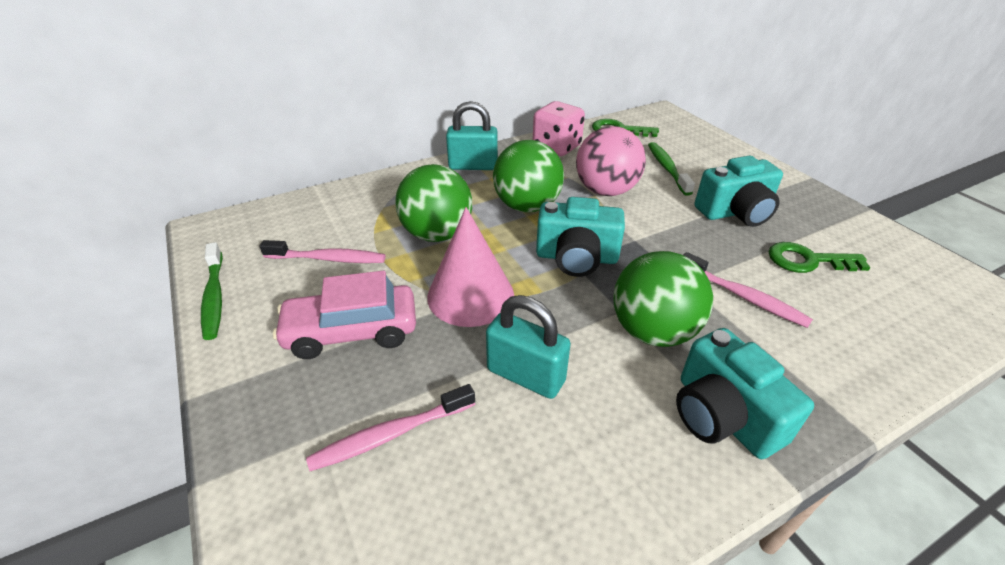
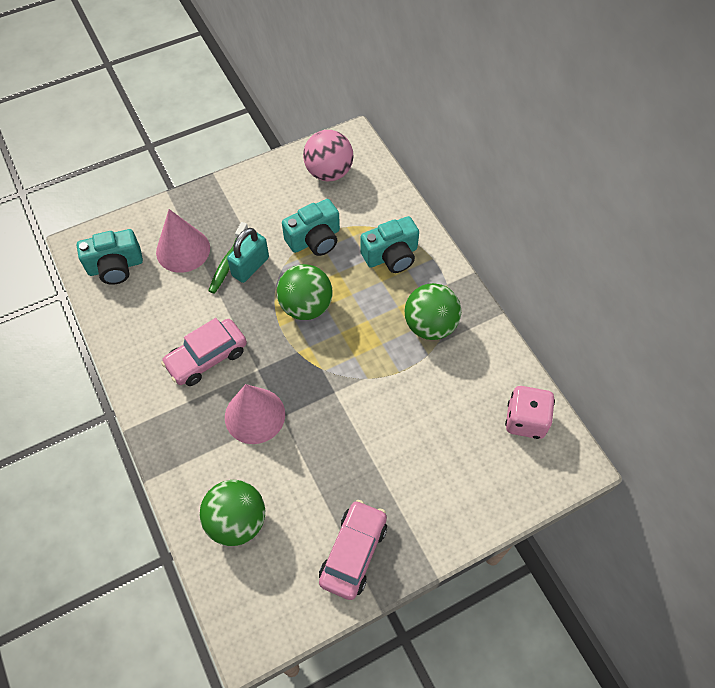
green key: [592,119,659,137] [768,242,871,273] = 2 -> none = 0
green toothbrush: [201,242,223,340] [648,142,695,196] = 2 -> [208,222,248,294] = 1
pink car: [273,271,416,359] = 1 -> [161,318,247,386] [319,500,387,600] = 2
pink cone: [427,207,514,327] = 1 -> [156,209,210,273] [225,384,285,444] = 2
pink toothbrush: [259,240,386,263] [306,384,475,471] [684,252,813,328] = 3 -> none = 0
turquoise padlock: [446,101,498,170] [486,295,571,399] = 2 -> [227,228,269,283] = 1

